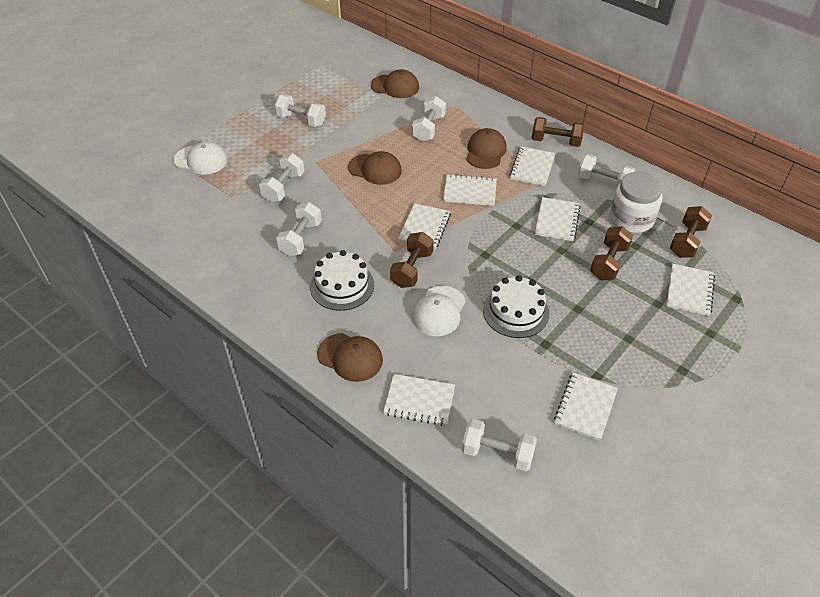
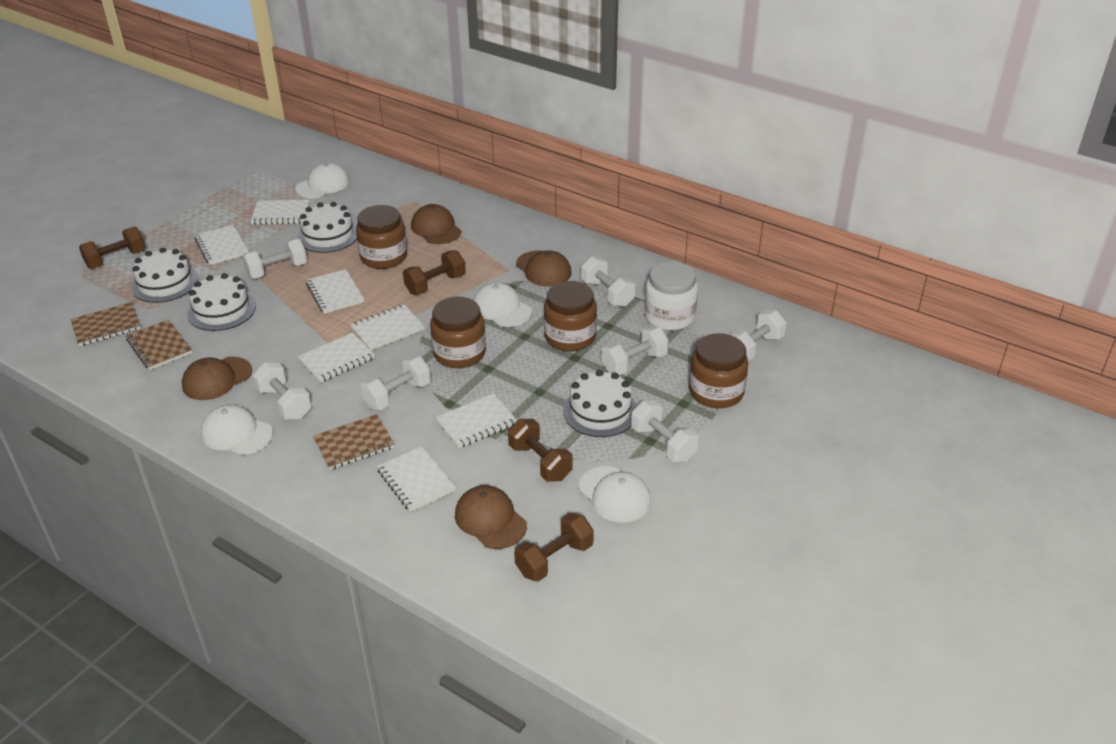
brown jar: none = 0 -> [356,205,407,269] [430,297,486,368] [544,281,597,351] [689,333,748,408] = 4
brown notebook: none = 0 -> [70,302,141,346] [126,319,192,370] [313,414,394,470] = 3
white cake: [310,250,374,311] [483,275,549,338] = 2 -> [131,248,198,303] [187,273,256,331] [297,202,357,253] [563,370,637,437] = 4
white cap: [174,142,227,175] [413,286,466,336] = 2 -> [201,404,273,455] [295,162,349,198] [473,282,532,327] [579,466,651,523] = 4
white dumbbell: [259,153,305,202] [274,94,326,127] [276,202,322,256] [412,96,446,142] [462,419,537,471] [577,154,635,188] = 6 -> [242,239,307,279] [253,362,312,420] [361,356,431,410] [581,256,635,307] [602,326,669,375] [631,401,699,462] [729,310,786,361] = 7

